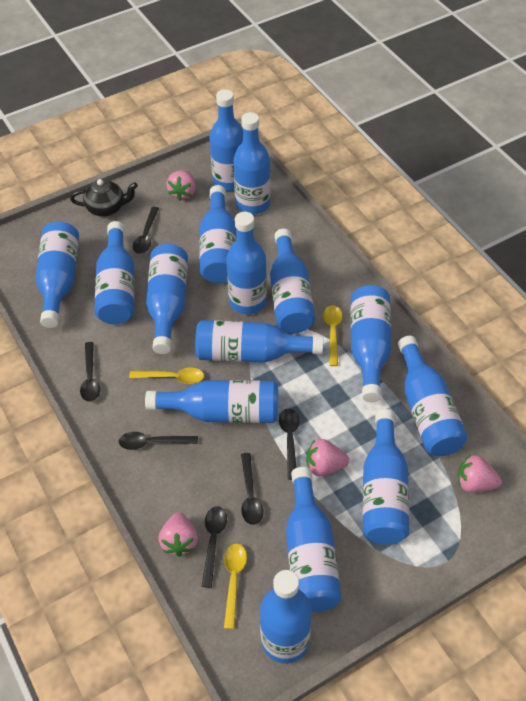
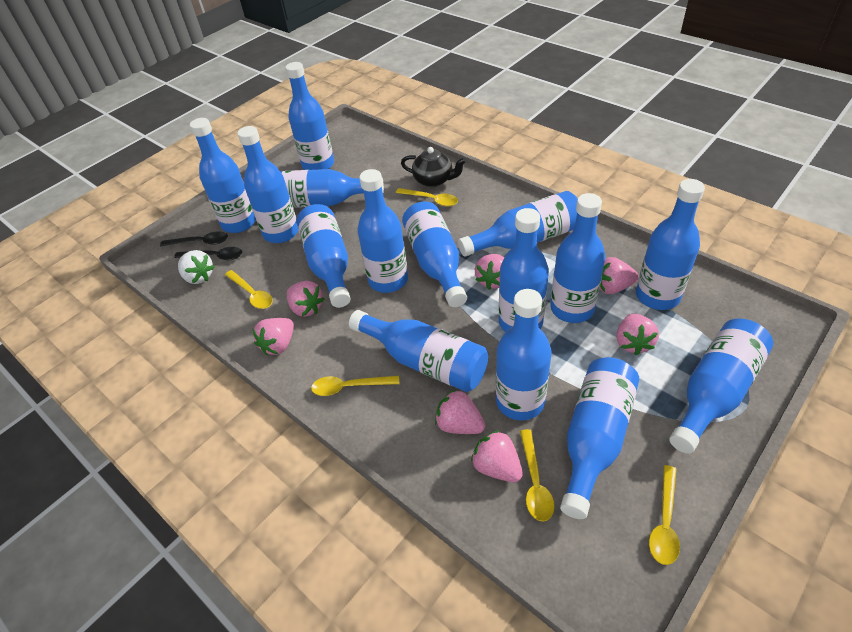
black spoon: [80,342,100,402] [119,432,198,450] [133,207,159,254] [201,506,227,588] [241,453,264,525] [279,408,299,480] = 6 -> [160,231,228,246] [174,247,242,260] = 2
pink strawberry: [159,512,198,557] [166,170,196,200] [306,439,349,476] [457,454,502,492] = 4 -> [252,318,294,355] [287,281,324,317] [435,389,485,434] [471,430,523,482] [474,254,504,290] [600,257,639,294] [616,313,659,355] = 7
white strawberry: none = 0 -> [178,250,214,284] = 1
yellow spoon: [129,367,204,384] [224,544,247,629] [323,305,342,366] = 3 -> [225,270,273,309] [311,376,400,396] [396,188,458,206] [520,429,554,522] [649,465,680,565] = 5

